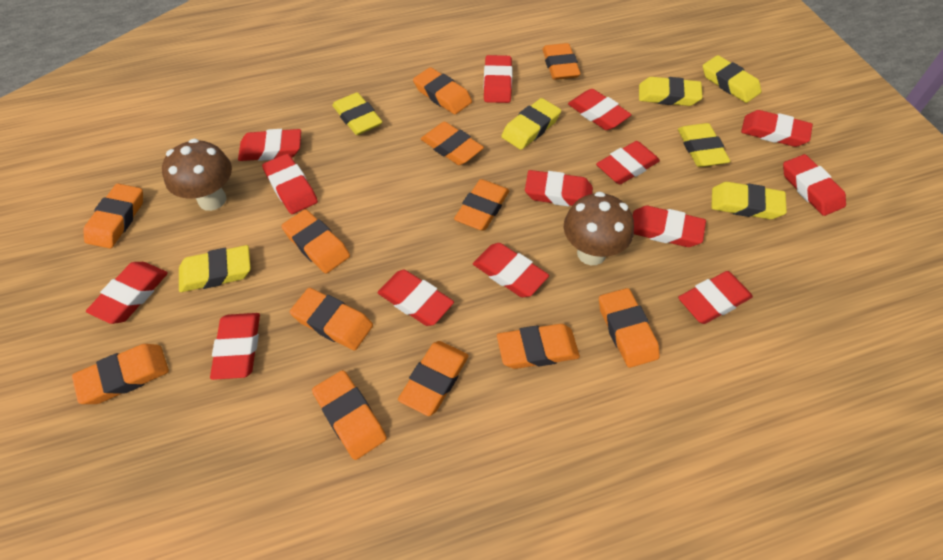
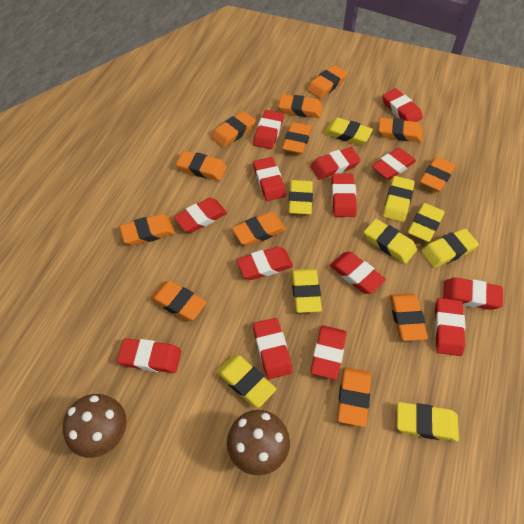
yellow eraser: [179,245,251,292] [333,92,382,135] [501,98,561,150] [639,77,703,106] [678,123,730,167] [703,55,761,103] [711,182,787,219] = 7 -> [216,354,276,408] [289,180,313,214] [292,269,322,313] [324,118,373,145] [364,219,417,264] [383,176,415,222] [397,402,459,442] [408,203,445,242] [421,228,479,268] = 9

